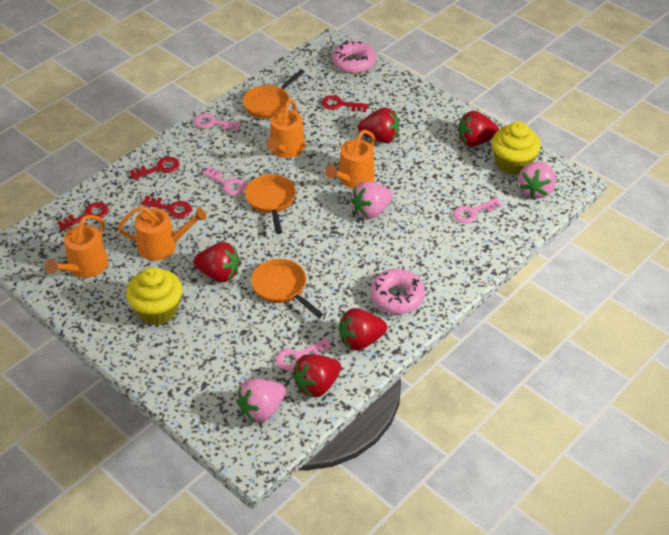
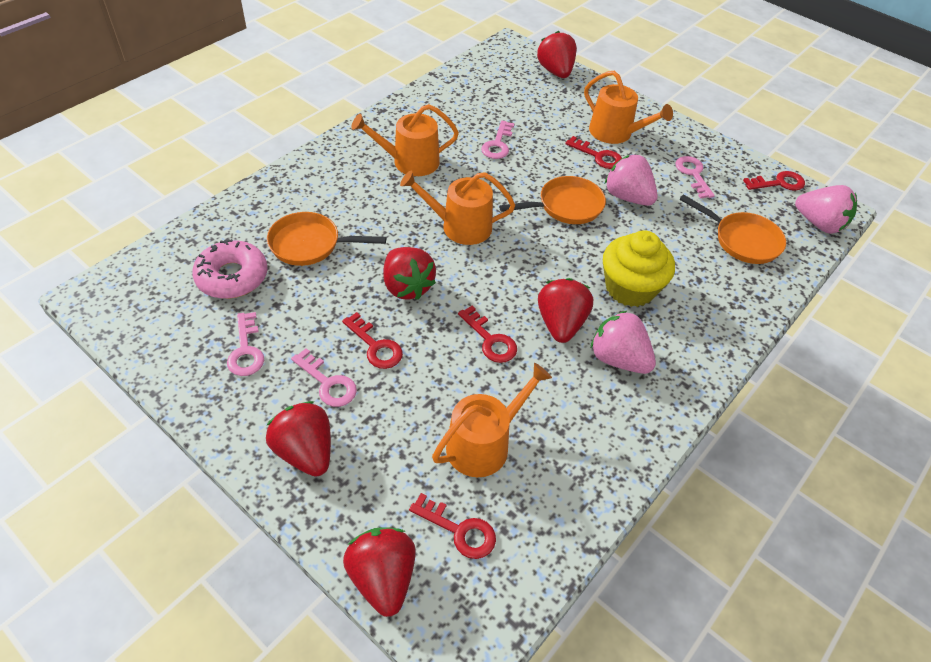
pink donut: [332,41,376,74] [370,269,425,314] = 2 -> [192,239,268,299] = 1
red key: [57,202,108,230] [130,157,180,179] [141,196,192,218] [321,95,369,112] = 4 -> [342,312,403,369] [409,493,496,559] [458,306,517,363] [565,136,622,169] [743,171,805,191] = 5
yellow cupcake: [126,267,182,325] [491,121,541,175] = 2 -> [603,230,675,307] = 1

